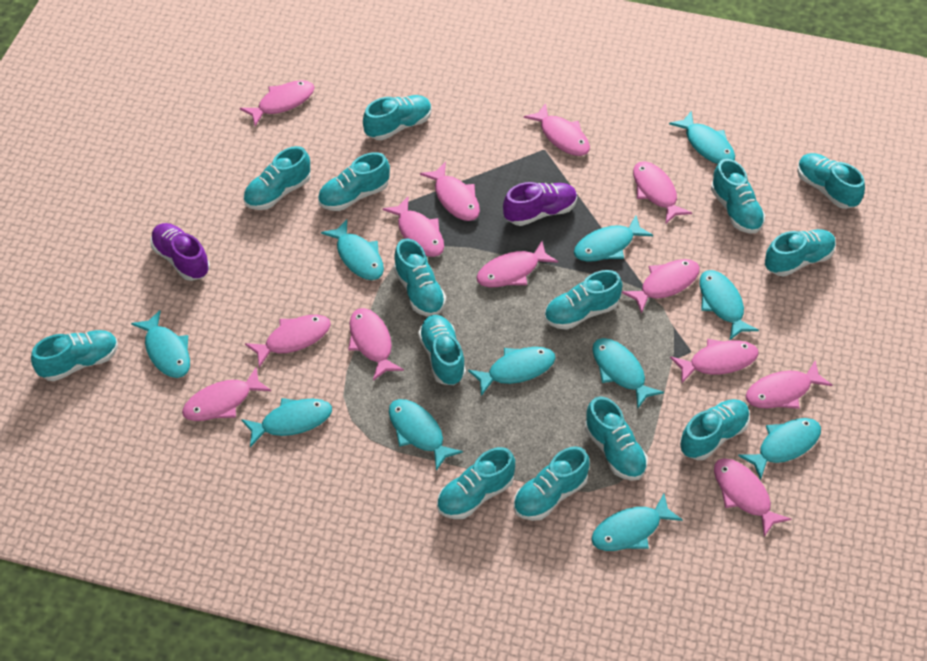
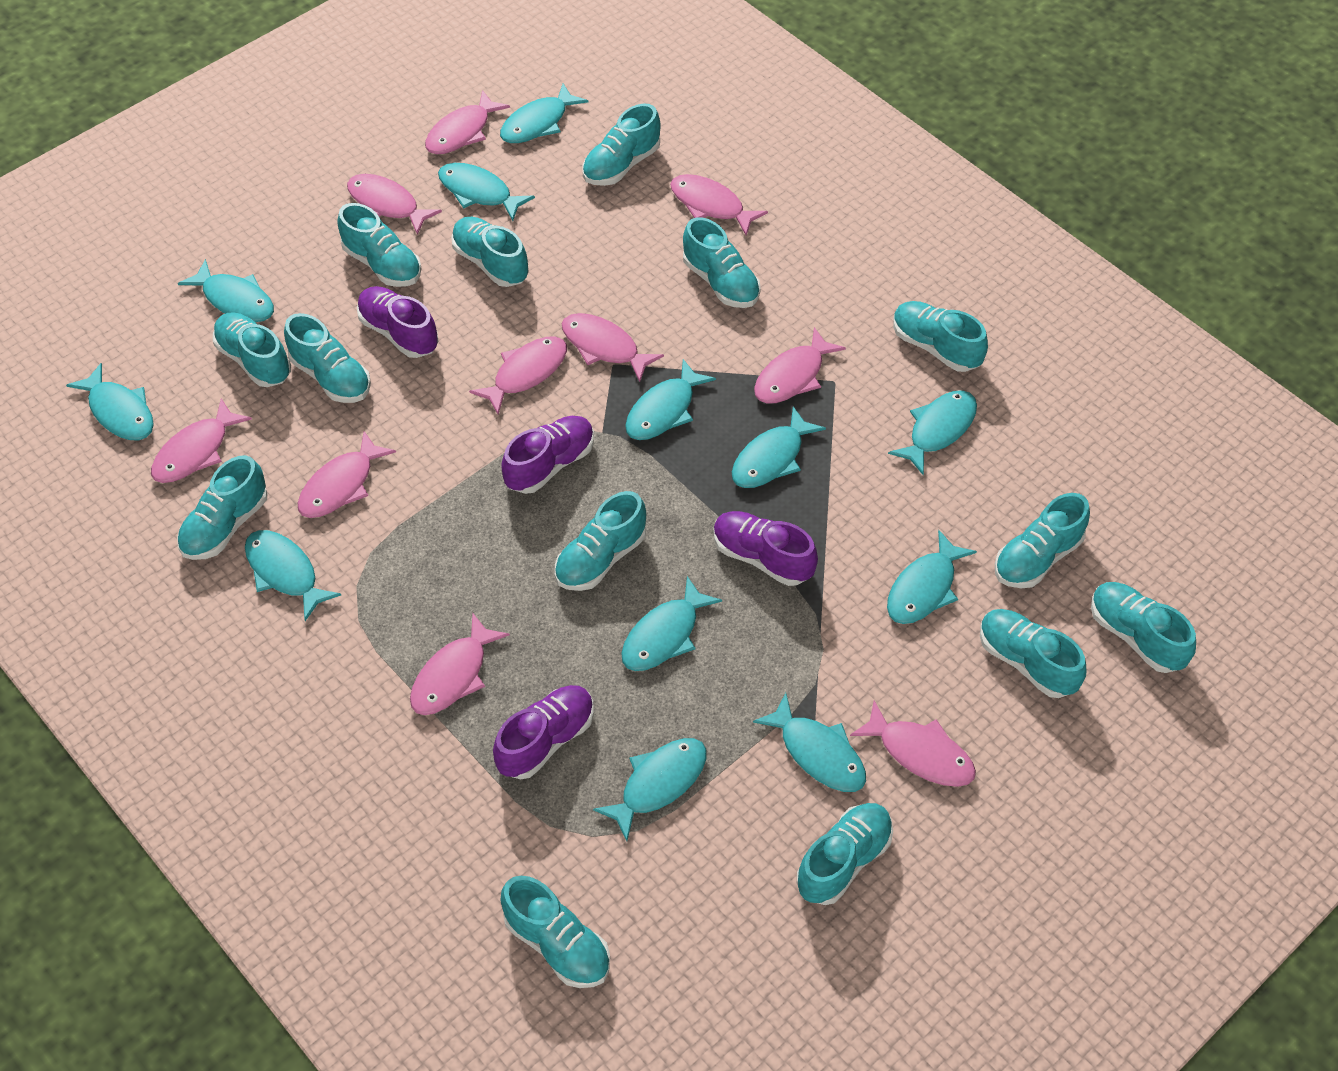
pink fish: [182,367,271,421] [240,80,315,126] [245,315,331,367] [348,308,404,380] [382,197,444,257] [420,162,480,221] [476,241,558,287] [524,103,590,156] [622,259,700,314] [633,161,692,224] [670,339,759,383] [714,458,791,537] [746,360,832,409] = 13 -> [151,399,252,483] [298,431,396,518] [347,174,442,235] [410,613,510,715] [425,90,510,154] [469,337,567,415] [562,313,664,382] [670,174,768,235] [754,327,846,404] [850,701,976,787] = 10
purple shoe: [151,223,210,281] [503,182,577,226] = 2 -> [357,286,438,358] [493,685,594,779] [501,416,594,494] [714,511,818,586] = 4
turquoise fish: [131,310,190,378] [241,398,332,447] [321,219,384,280] [389,399,463,471] [468,347,556,396] [574,215,653,262] [591,494,683,551] [592,338,664,408] [669,111,735,164] [700,270,759,340] [738,418,821,480] = 11 -> [66,363,154,440] [178,259,274,322] [245,530,341,621] [438,163,535,221] [500,84,588,143] [593,738,707,841] [621,576,722,671] [625,359,716,440] [732,406,826,488] [753,693,866,792] [887,530,977,624] [888,390,977,475] = 12

